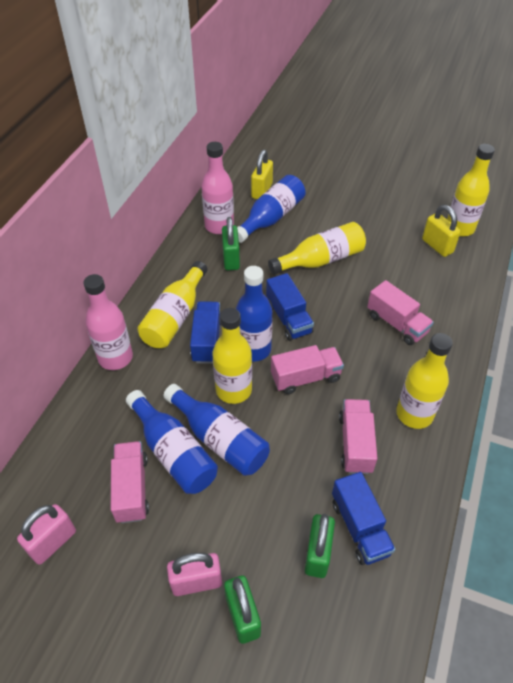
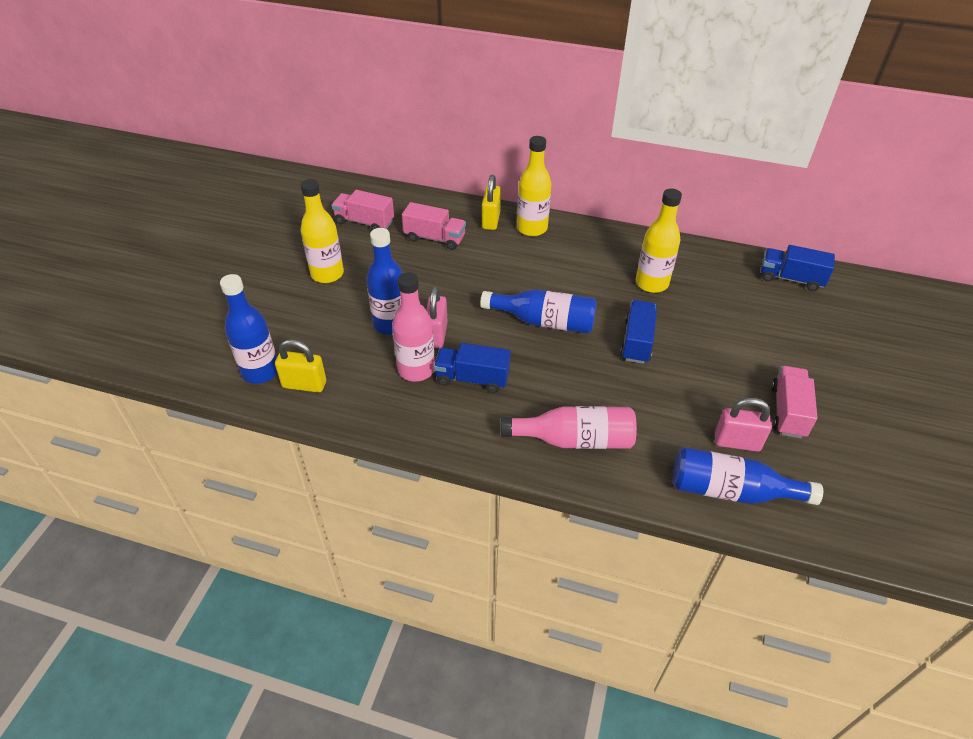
green padlock: [222,217,240,270] [224,575,261,644] [305,514,335,578] = 3 -> none = 0
pink truck: [111,441,149,523] [271,345,344,394] [339,399,378,474] [367,280,434,345] = 4 -> [331,190,394,230] [402,202,466,250] [771,366,818,438] = 3
yellow bottle: [137,261,207,348] [212,308,252,404] [268,222,366,275] [396,333,453,429] [447,144,495,237] = 5 -> [300,179,344,283] [517,136,551,236] [636,189,682,293] = 3

